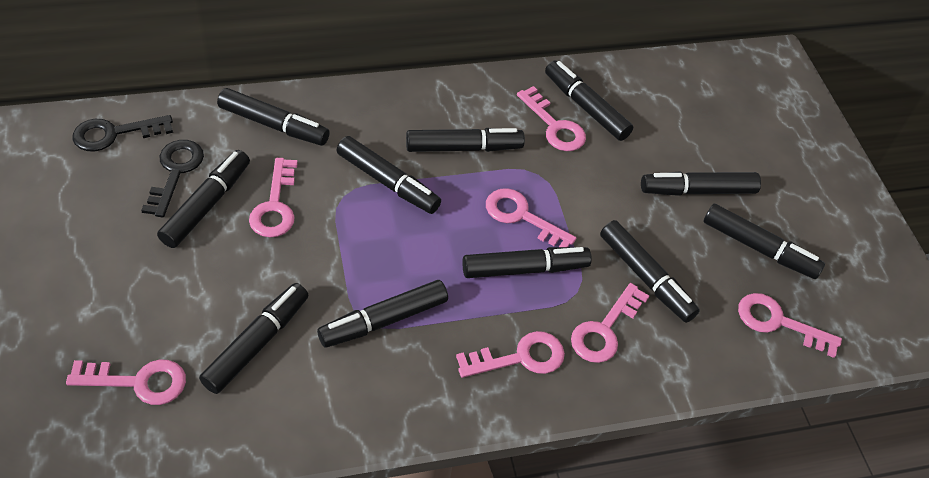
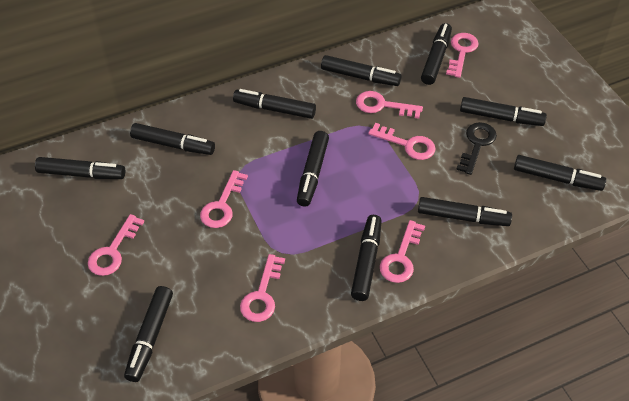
black key: [72,115,173,152] [141,140,204,217] = 2 -> [456,122,497,175] = 1

